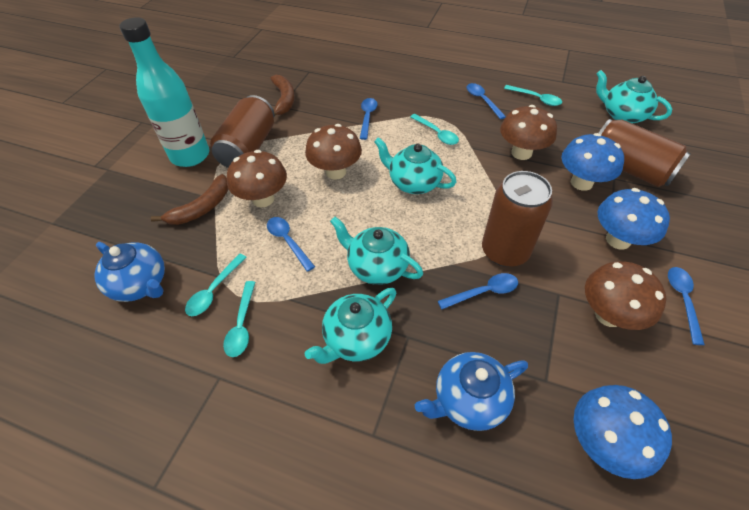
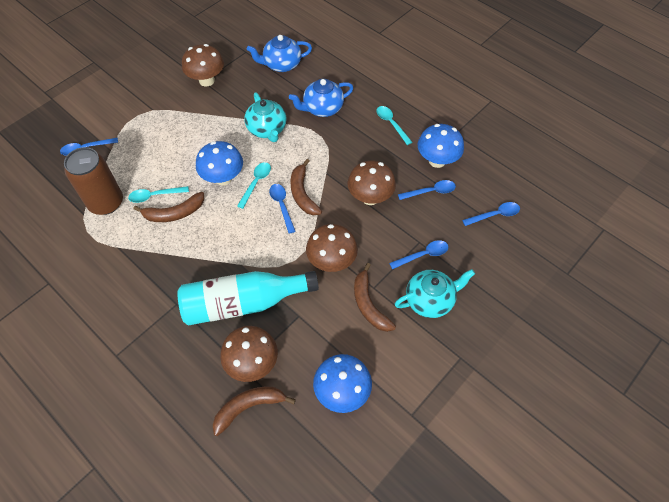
brown banana: [150,174,228,225] [270,75,295,116] = 2 -> [133,192,204,222] [213,387,296,436] [290,159,322,216] [354,263,396,332] = 4
brown can: [210,95,274,168] [482,171,553,267] [599,119,690,187] = 3 -> [64,147,123,215] = 1
turquoise spoon: [185,253,247,316] [223,281,255,357] [410,114,459,145] [504,85,562,106] = 4 -> [128,186,189,203] [237,162,271,209] [376,106,412,145] = 3
turquoise teapot: [305,288,396,364] [330,217,423,285] [374,137,457,194] [596,70,672,124] = 4 -> [244,92,286,142] [395,269,475,318] = 2

